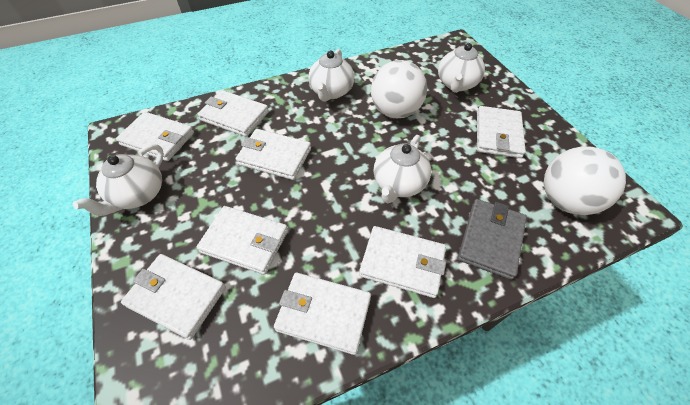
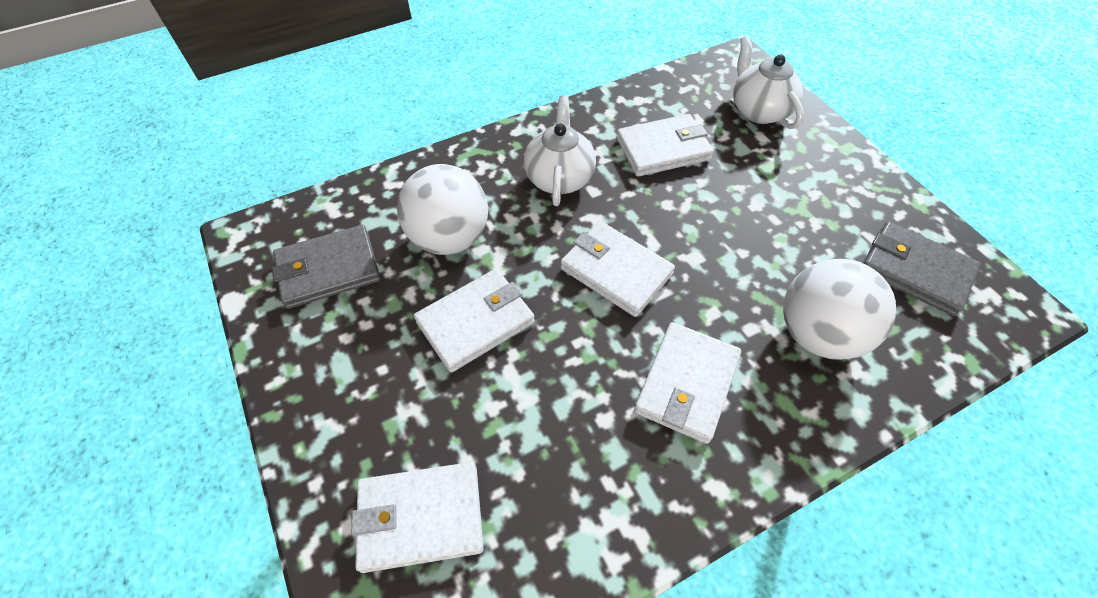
grey wallet: [458,199,527,280] = 1 -> [272,225,380,309] [863,221,981,316] = 2
white teapot: [73,144,164,216] [308,49,355,102] [374,135,431,203] [438,43,485,93] = 4 -> [524,96,596,206] [733,36,804,129] = 2
white wallet: [116,112,194,161] [121,254,226,340] [197,206,288,275] [198,90,269,137] [236,129,311,180] [274,273,371,355] [359,226,446,298] [477,106,526,158] = 8 -> [351,462,484,573] [414,269,535,373] [561,221,675,317] [616,114,714,177] [634,322,741,444] = 5

